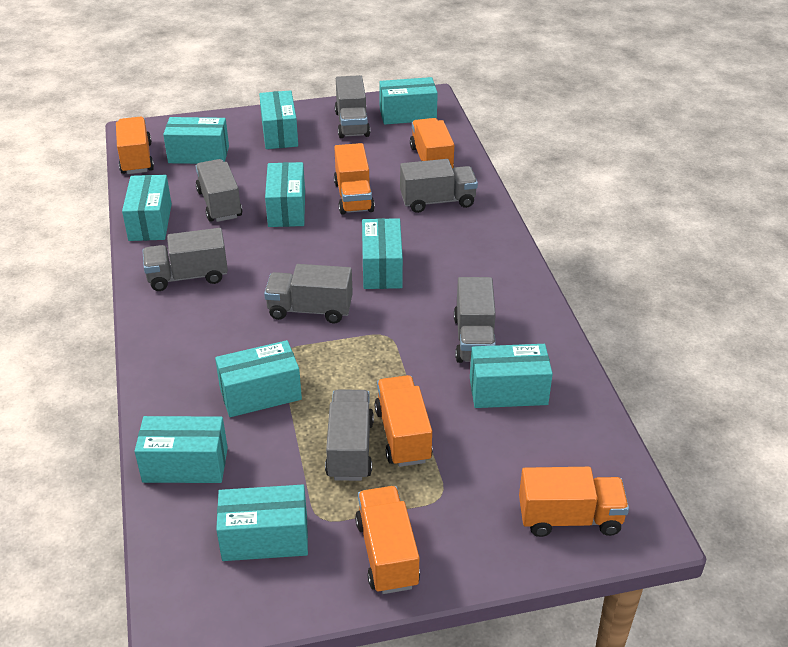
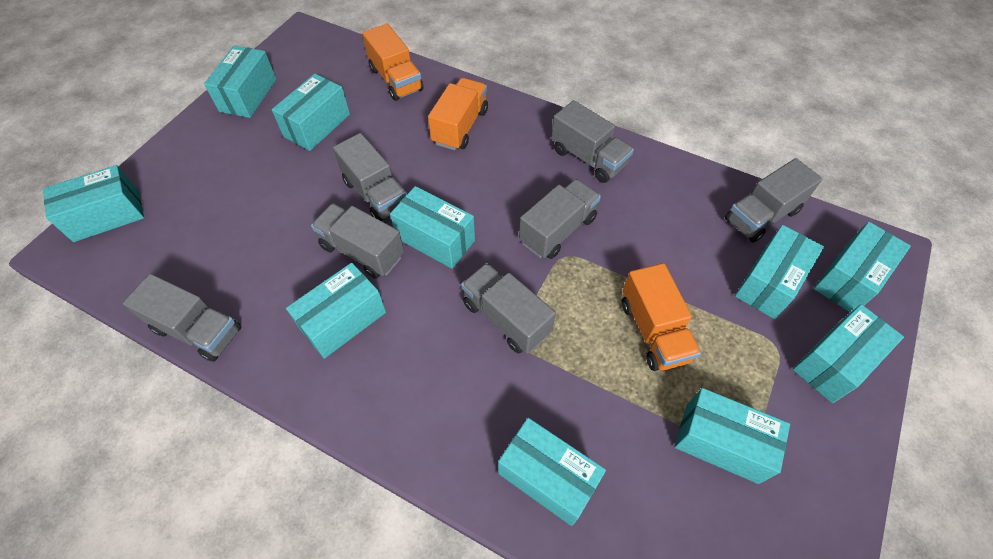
orange truck: [116,116,154,174] [334,143,375,215] [355,486,420,594] [374,375,433,467] [410,118,454,168] [519,467,629,537] = 6 -> [362,23,424,101] [428,78,488,150] [622,263,701,371] = 3

